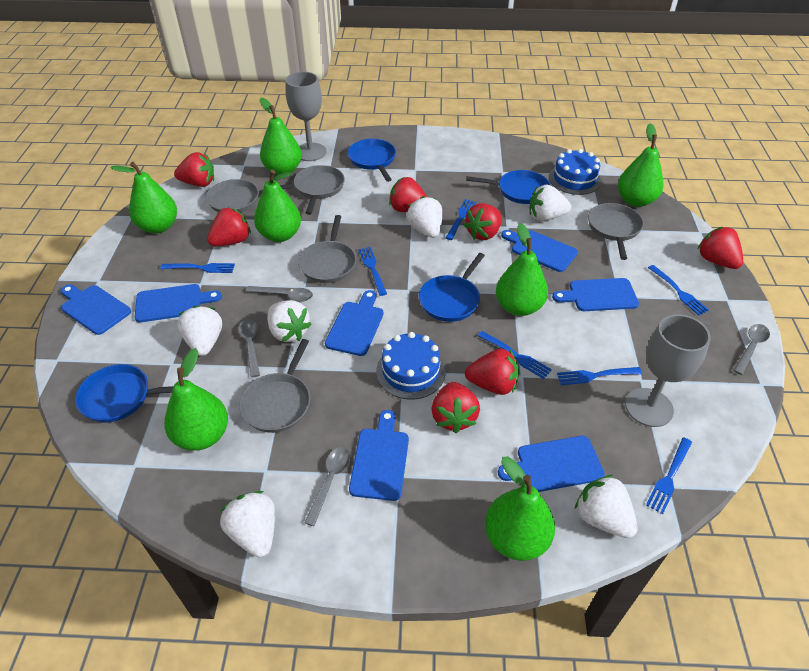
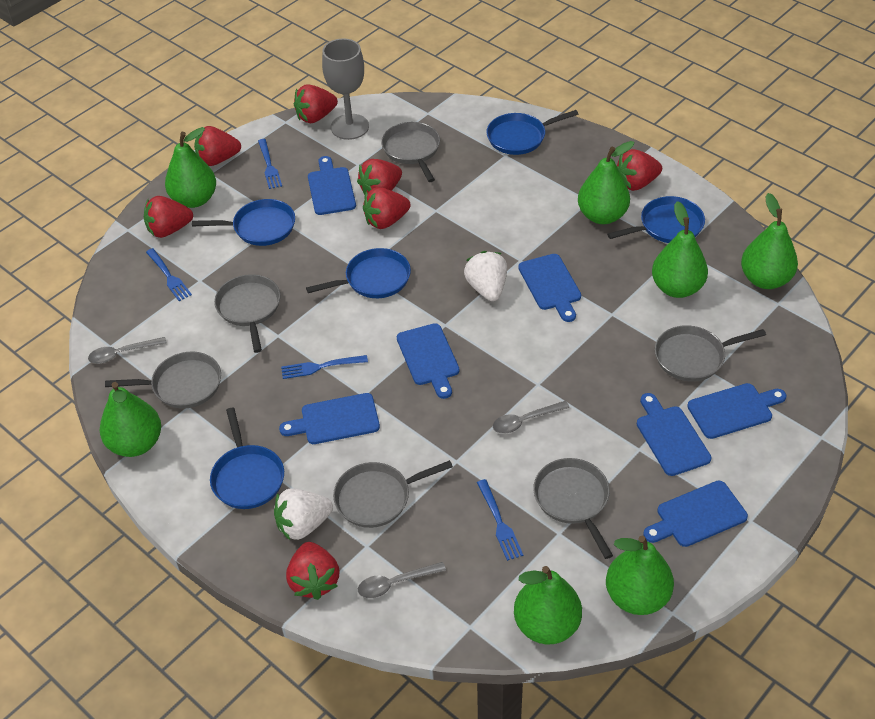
blue cake: [376,332,446,399] [549,149,601,195] = 2 -> none = 0
blue fork: [160,263,235,273] [358,247,387,296] [446,199,476,240] [478,331,552,379] [557,367,642,385] [646,437,692,514] [648,265,709,315] = 7 -> [146,248,192,301] [258,139,282,189] [281,355,368,379] [477,479,523,561] = 4
blue pan: [75,364,173,423] [348,139,396,182] [419,253,485,322] [466,170,551,204] = 4 -> [192,199,295,246] [210,408,284,509] [306,248,411,298] [486,110,578,155] [607,196,705,243] = 5
grey goblet: [285,72,326,161] [625,314,711,427] = 2 -> [322,39,369,140] = 1
grey pan: [206,179,292,213] [239,339,310,433] [294,165,345,215] [298,215,356,283] [588,203,644,260] = 5 -> [105,352,221,409] [214,274,280,353] [333,460,453,528] [381,122,440,182] [533,458,613,559] [655,325,766,382] = 6
grey spoon: [238,319,260,377] [246,286,313,302] [304,447,350,526] [733,324,770,375] = 4 -> [88,337,167,364] [358,562,446,598] [493,401,570,434] = 3
white strawberry: [177,305,222,356] [220,491,275,557] [267,300,312,342] [407,196,442,238] [529,185,571,221] [575,475,638,538] = 6 -> [274,488,333,540] [464,251,507,301] = 2

